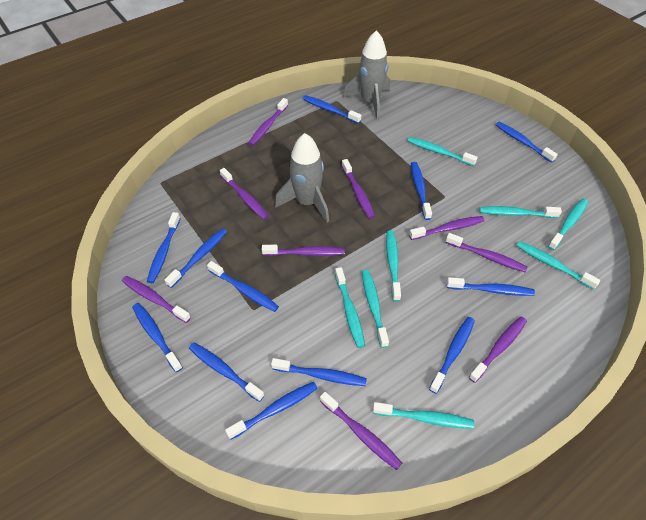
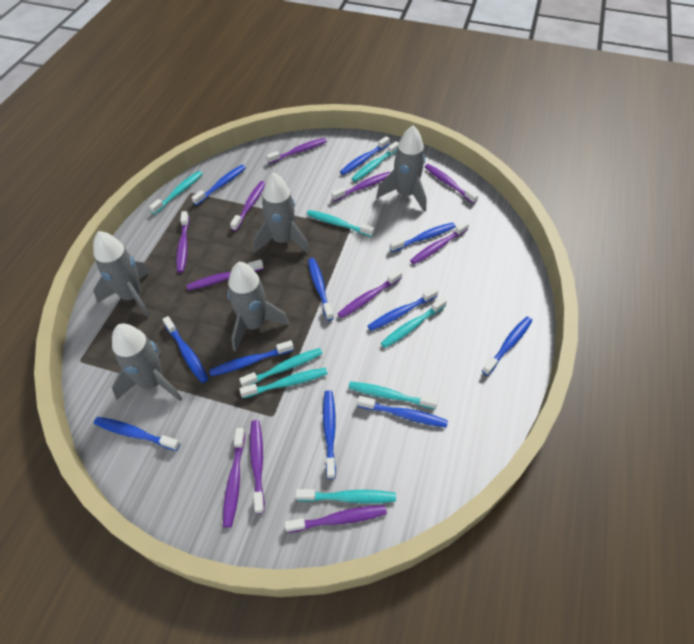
blue toothbrush: [132,303,183,372] [147,212,181,283] [165,228,227,288] [189,342,265,402] [207,261,279,312] [225,382,318,440] [271,358,367,386] [303,95,361,124] [411,162,432,220] [429,317,475,394] [447,277,535,296] [496,122,558,163] = 12 -> [94,417,180,451] [163,316,208,383] [192,165,246,205] [209,340,294,376] [308,258,334,321] [323,390,336,479] [340,136,390,175] [357,396,448,428] [368,287,438,331] [389,223,456,252] [482,317,532,376] = 11
grey rocket: [275,133,329,223] [343,30,390,120] = 2 -> [93,231,150,318] [112,324,182,401] [227,262,289,352] [253,172,310,253] [376,125,427,212] = 5
purple toothbrush: [122,276,191,323] [220,168,269,220] [248,98,288,146] [262,245,345,256] [320,392,402,470] [342,159,375,219] [409,216,485,240] [445,233,527,272] [469,317,527,383] = 9 -> [176,211,189,273] [186,259,263,291] [223,428,245,528] [230,181,266,231] [250,420,265,514] [266,138,327,164] [285,505,387,533] [331,172,390,201] [337,270,402,318] [410,221,469,264] [425,164,478,204] = 11

